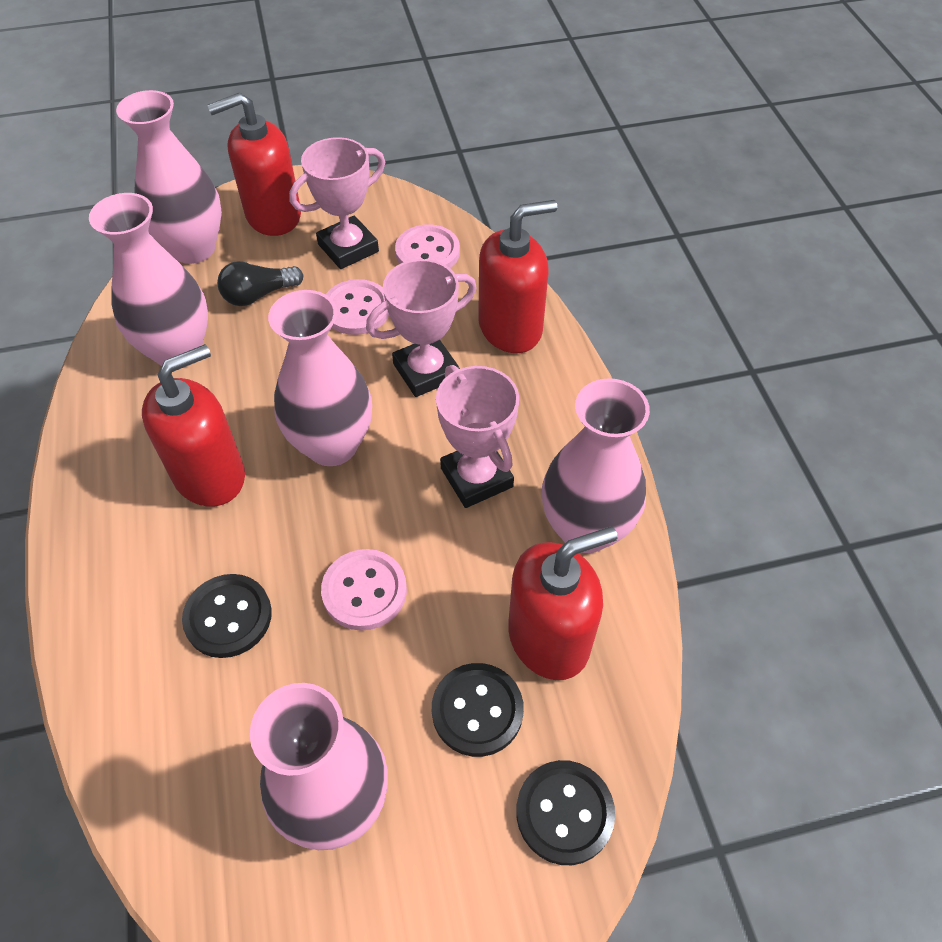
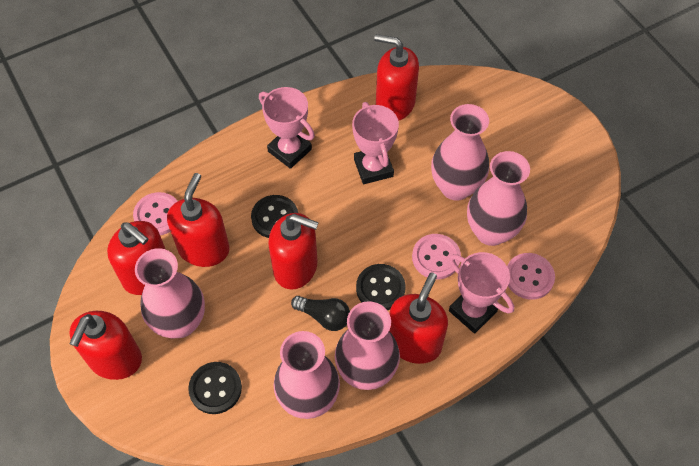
red soap dispenser: [142,344,245,507] [207,92,301,236] [478,200,557,353] [508,526,618,680] = 4 -> [69,311,142,380] [107,221,165,295] [167,173,230,267] [268,213,319,290] [374,34,419,121] [389,272,448,364] = 6

